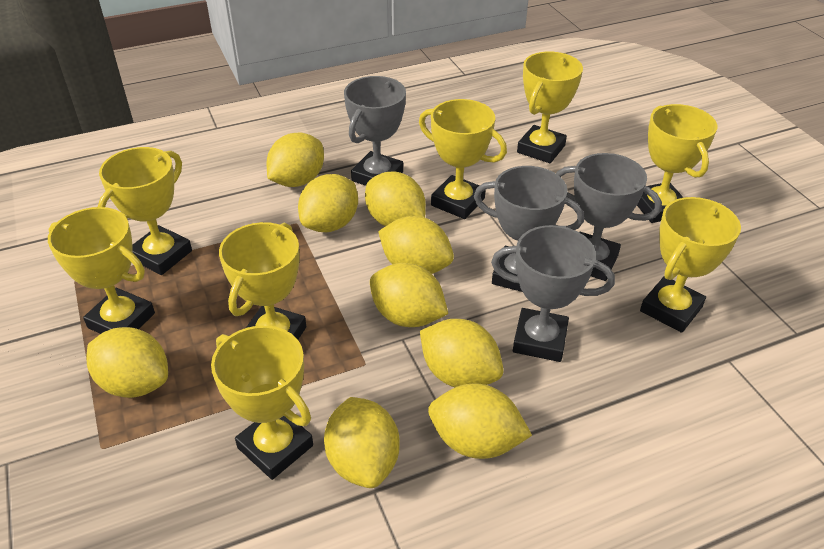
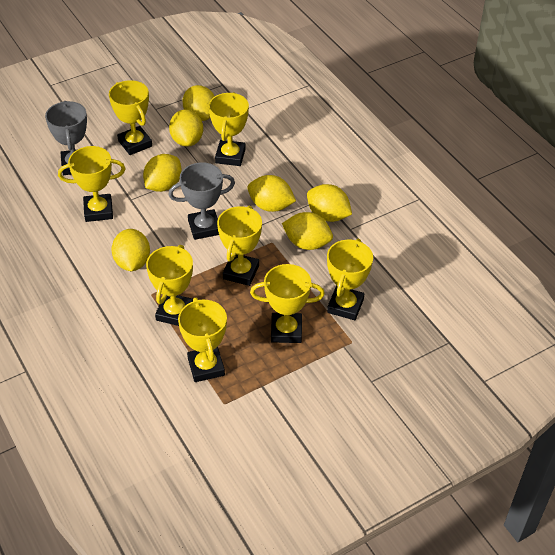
grey trophy: [344,76,406,186] [474,166,584,292] [491,225,615,362] [556,153,662,281] = 4 -> [45,101,87,175] [168,162,235,240] = 2
yellow lemon: [86,327,168,398] [266,133,324,187] [298,174,358,232] [324,397,400,488] [365,172,426,226] [370,263,448,327] [378,216,454,274] [420,319,504,387] [428,383,532,459] = 9 -> [111,229,150,271] [143,154,182,192] [169,109,203,147] [183,85,215,121] [247,175,296,212] [282,212,333,250] [307,184,352,222] = 7

